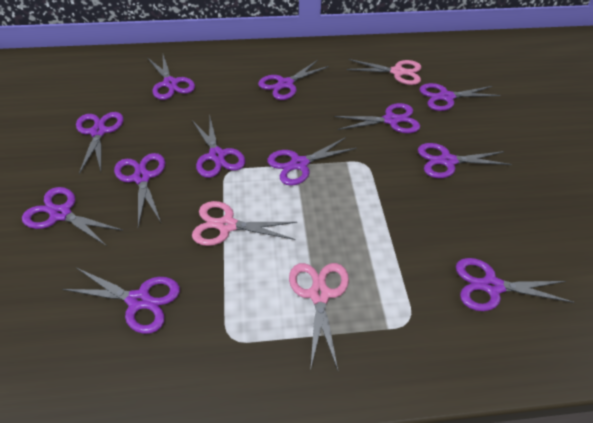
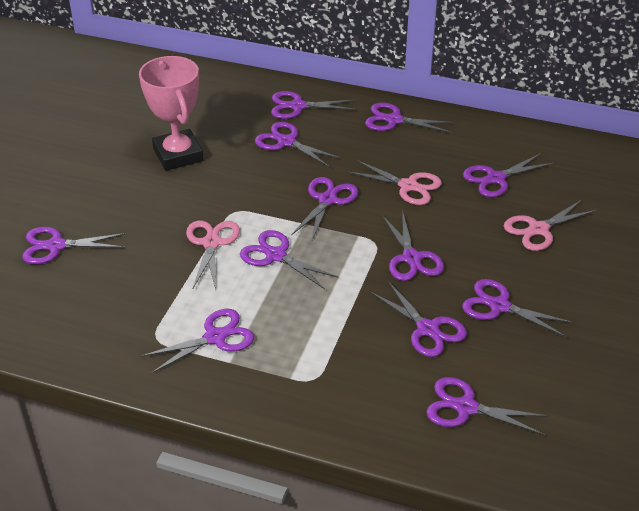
pink trophy: none = 0 -> [139,56,204,171] = 1

